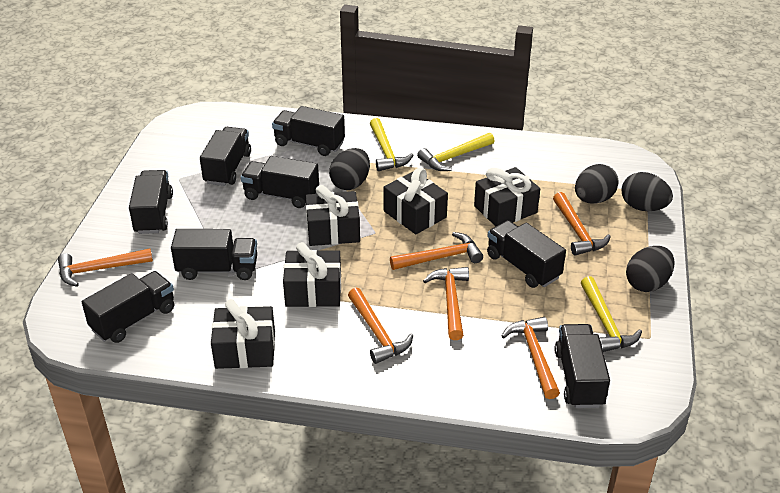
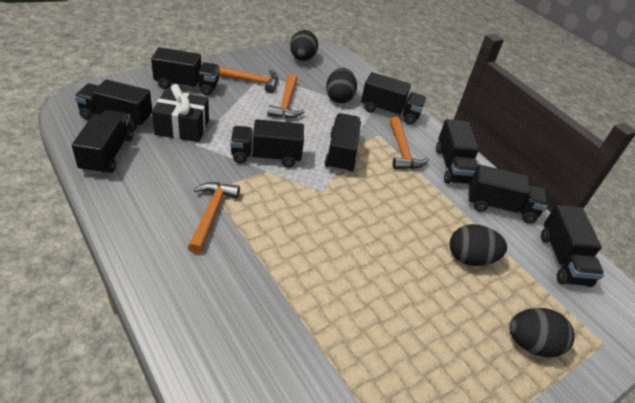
black gift: [211,299,275,369] [283,242,341,307] [306,185,360,246] [383,168,448,234] [474,167,540,227] = 5 -> [152,84,209,142] = 1
black truck: [82,271,174,343] [129,170,173,234] [171,229,257,280] [200,127,251,186] [241,156,319,208] [272,106,345,156] [487,220,566,288] [555,324,610,408] = 8 -> [72,110,133,175] [74,79,152,131] [151,47,220,96] [230,119,304,168] [324,113,361,173] [361,72,426,125] [436,119,479,185] [468,164,547,224] [541,205,604,287] = 9
orange hammer: [58,248,153,287] [348,288,413,364] [390,232,483,270] [423,267,469,340] [502,317,560,399] [553,192,611,255] = 6 -> [188,182,240,254] [219,66,278,93] [267,74,305,118] [390,117,429,169] = 4
yellow hammer: [370,118,414,171] [417,133,494,171] [581,276,642,352] = 3 -> none = 0

